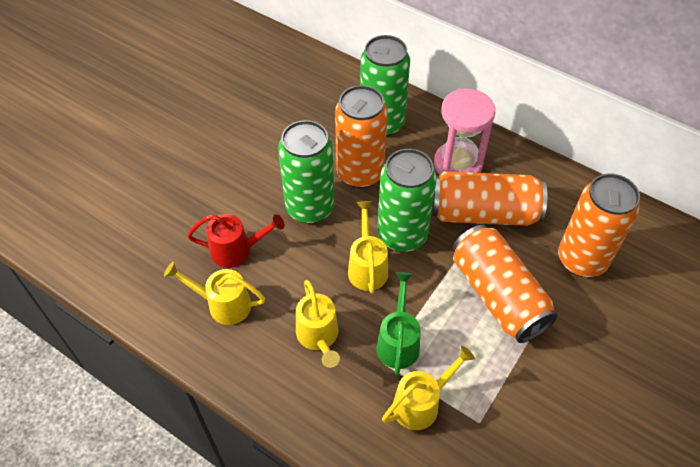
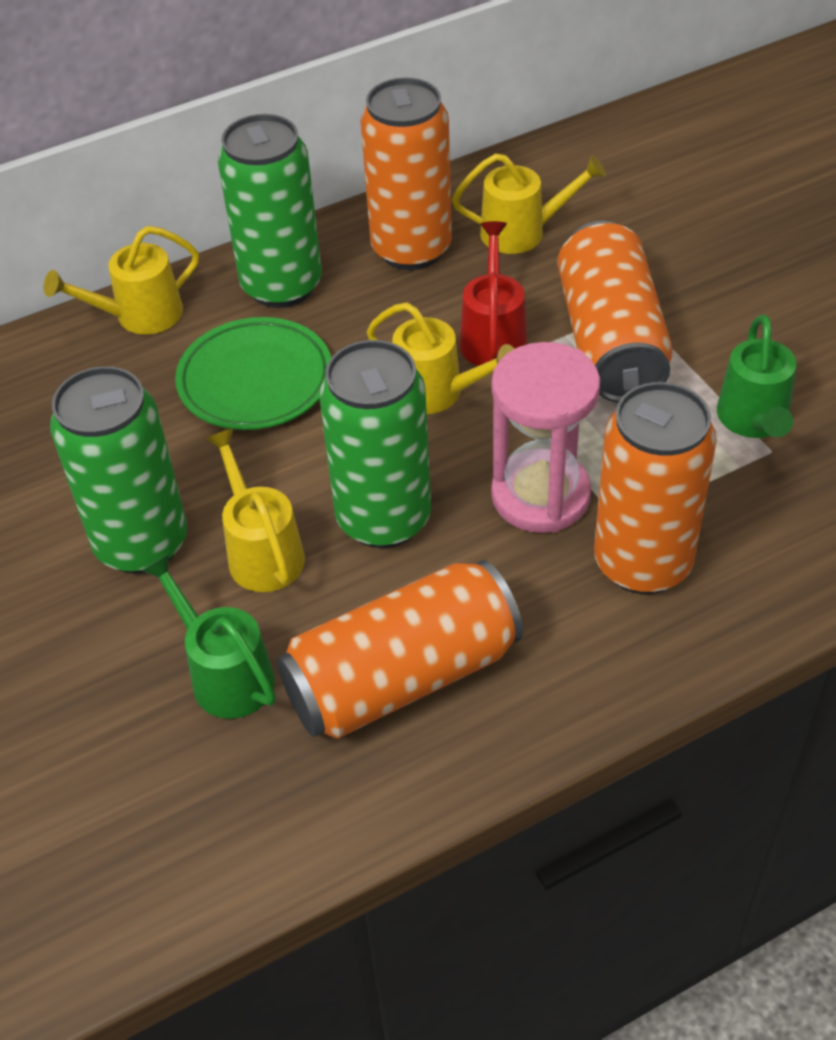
green plate: none = 0 -> [175,317,331,430] = 1
green watering can: [376,272,420,375] = 1 -> [141,553,276,719] [717,315,796,438] = 2

